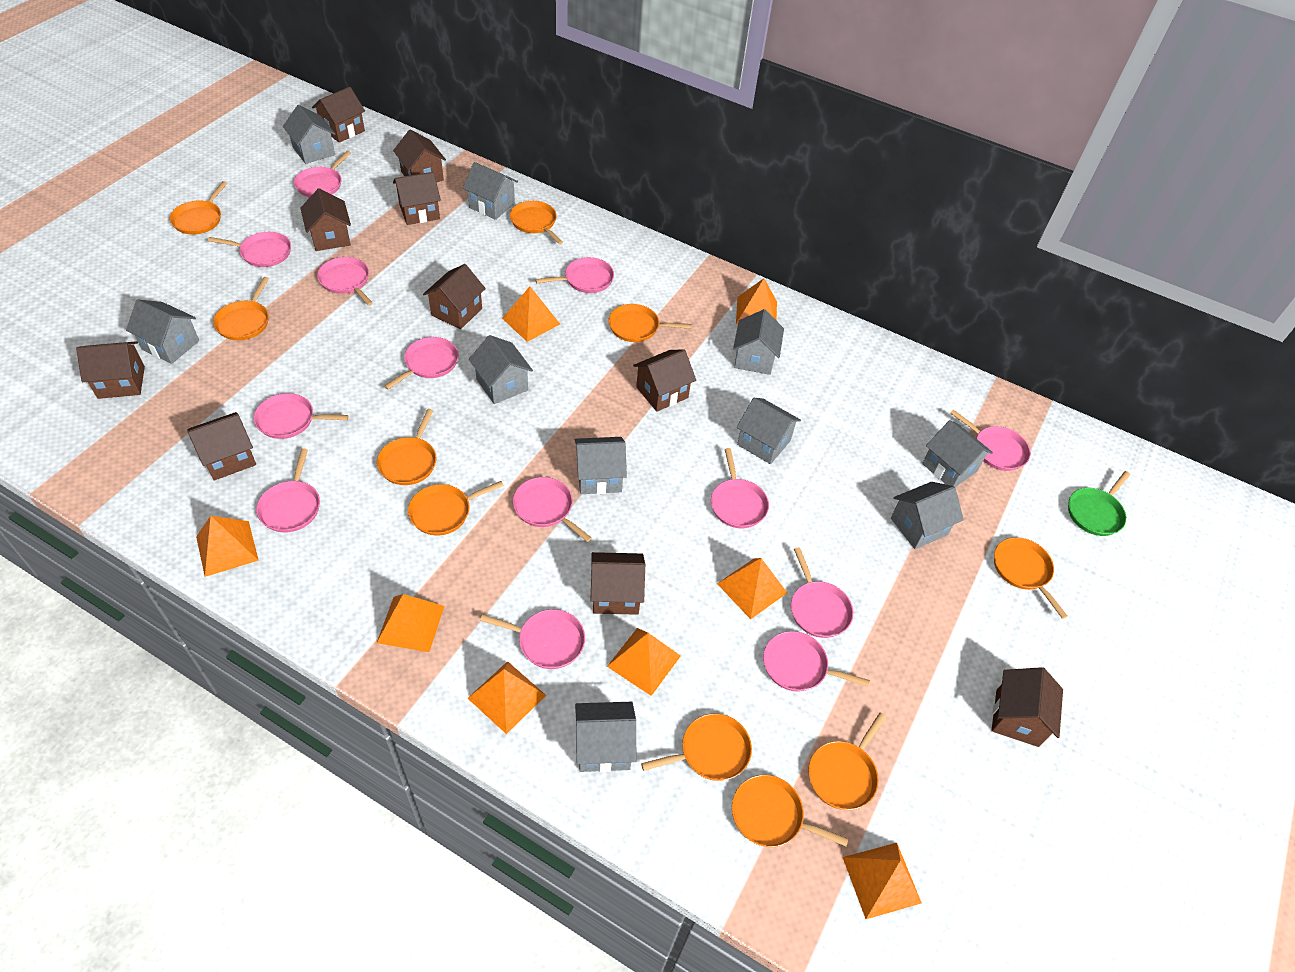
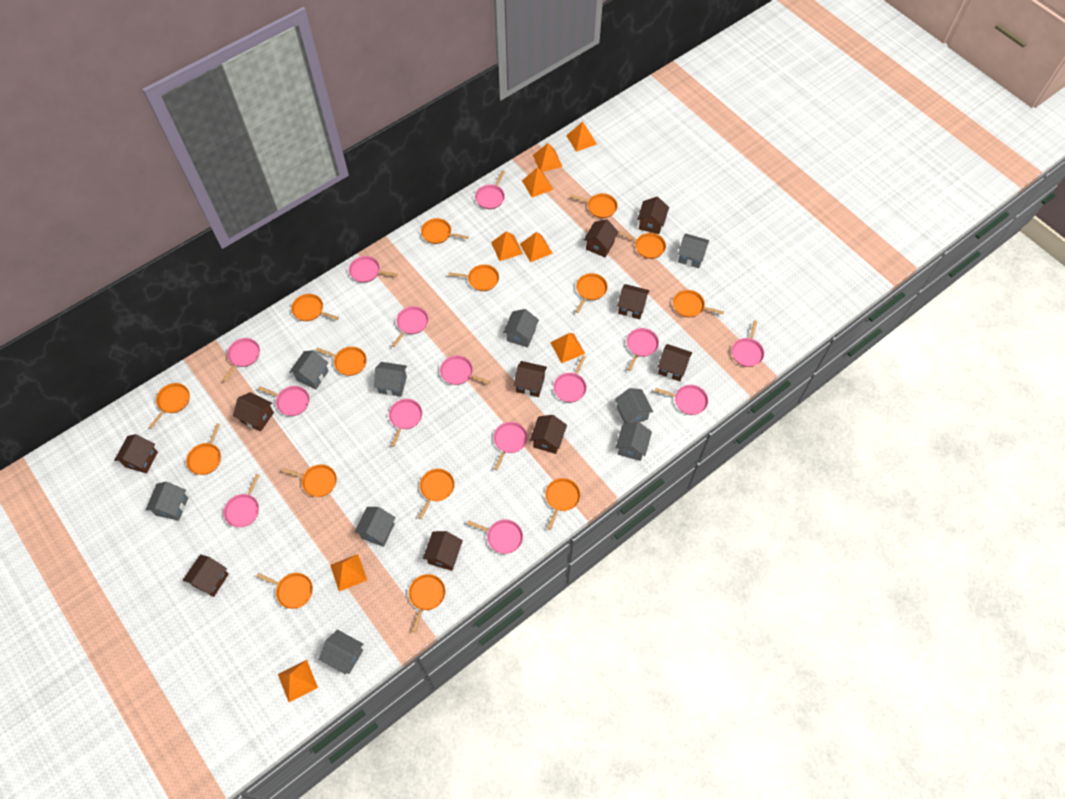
green pan: [1068,471,1130,536] = 1 -> none = 0
grey house: [126,299,199,364] [283,105,335,164] [463,162,518,220] [469,335,533,404] [574,437,627,494] [575,702,636,772] [733,309,784,375] [737,398,801,464] [891,482,964,549] [922,420,993,487] = 10 -> [146,482,188,521] [290,350,329,389] [319,630,363,674] [354,507,396,547] [374,362,407,397] [503,309,539,348] [615,388,653,423] [616,422,652,461] [678,233,710,268] = 9
orange pan: [170,181,227,234] [213,277,269,340] [377,409,437,485] [408,481,504,535] [510,201,563,244] [608,304,692,342] [641,713,752,781] [732,775,848,847] [808,713,886,810] [994,537,1068,619] = 10 -> [149,383,190,429] [186,423,221,475] [256,573,313,609] [282,464,337,497] [291,294,339,321] [316,347,367,376] [409,574,445,632] [418,469,455,519] [421,218,469,244] [448,264,499,291] [545,478,580,530] [570,193,618,218] [575,273,608,313] [618,231,666,259] [673,290,724,317] = 15
pink pan: [208,232,291,267] [254,393,349,439] [256,448,320,532] [294,151,351,198] [317,257,373,306] [384,337,459,390] [480,609,585,669] [513,477,592,542] [535,257,614,293] [711,448,769,528] [763,631,870,692] [791,547,853,638] [950,409,1031,471] = 13 -> [222,338,260,382] [223,474,259,527] [258,386,309,416] [349,256,398,283] [389,399,422,447] [391,306,428,347] [440,355,490,385] [467,520,523,554] [475,170,505,209] [494,422,528,470] [553,356,586,402] [627,328,659,371] [655,385,708,415] [732,320,764,367] = 14

